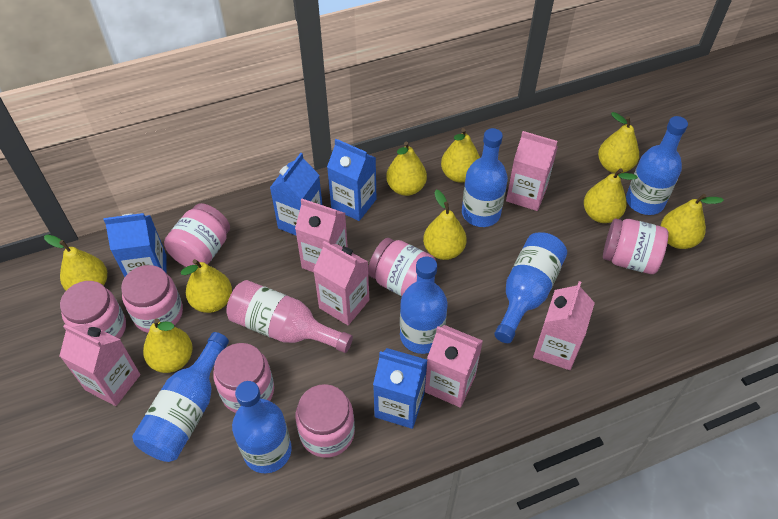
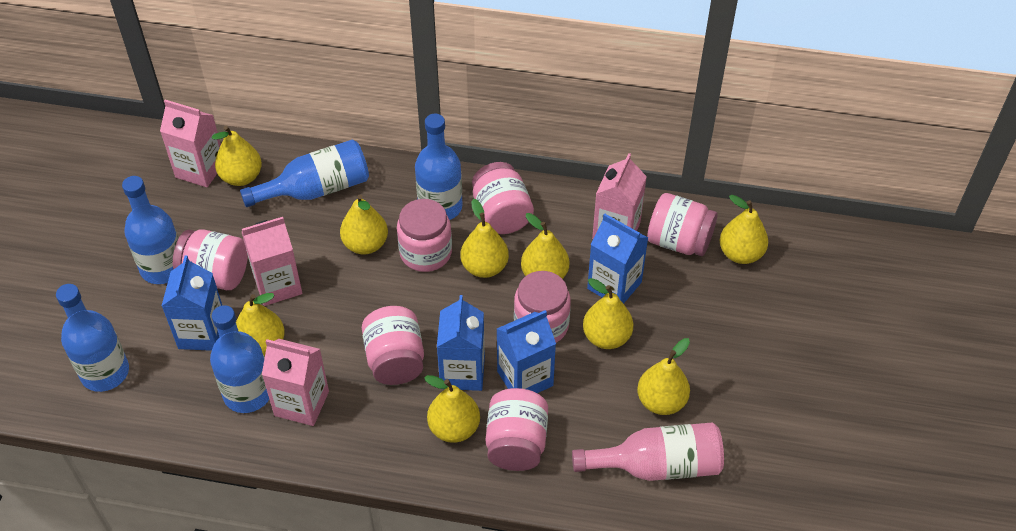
blue bottle: [132,332,229,462] [232,381,292,473] [400,256,448,354] [462,128,508,227] [494,232,567,343] [626,116,688,215] = 6 -> [56,284,129,392] [122,176,179,284] [210,305,269,413] [240,140,369,207] [415,114,463,220] = 5
pink carton: [59,323,140,406] [295,199,348,272] [313,241,369,325] [425,325,483,408] [506,131,558,211] [533,281,595,370] = 6 -> [160,100,221,187] [242,217,302,306] [262,339,329,426] [592,153,647,239] = 4

